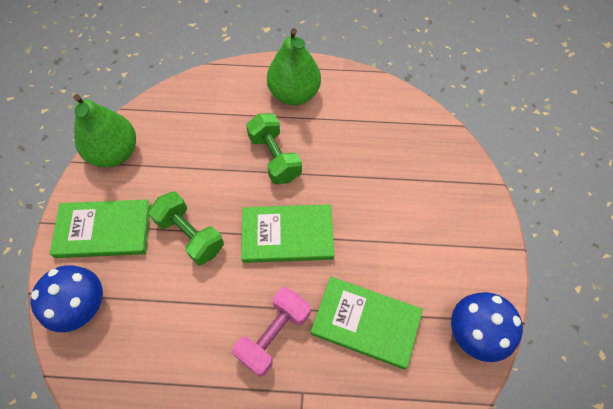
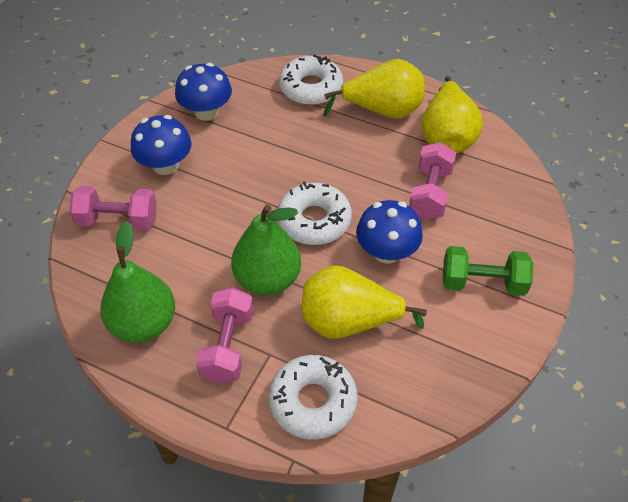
blue mushroom: [31,265,103,332] [451,292,523,362] = 2 -> [131,115,192,175] [175,63,232,121] [356,200,423,264] = 3
green book: [49,200,151,258] [241,204,334,263] [311,277,423,369] = 3 -> none = 0
green dumbbell: [149,191,224,265] [246,113,302,185] = 2 -> [443,246,533,296] = 1
pink dumbbell: [232,287,310,377] = 1 -> [69,186,157,230] [196,287,254,384] [409,142,456,220] = 3
white donut: none = 0 -> [269,355,357,440] [278,181,352,245] [279,55,343,105] = 3
yellow pear: none = 0 -> [302,265,427,339] [323,59,425,119] [421,76,483,153] = 3

